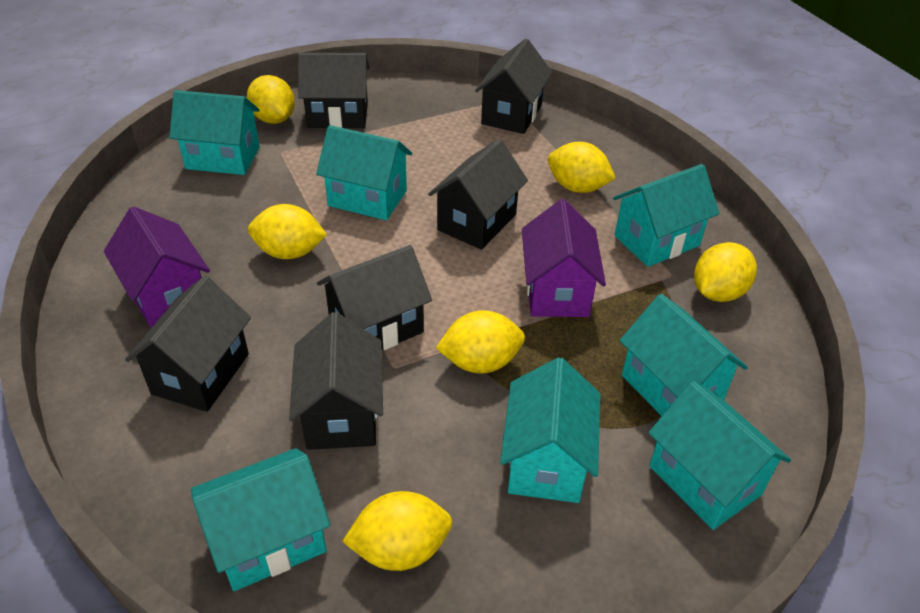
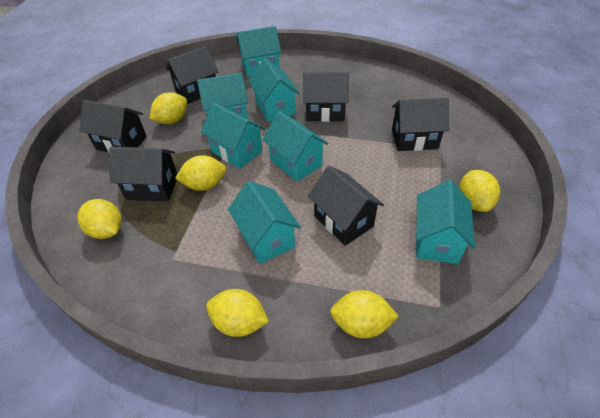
purple house: [104,206,210,328] [522,199,606,317] = 2 -> none = 0

